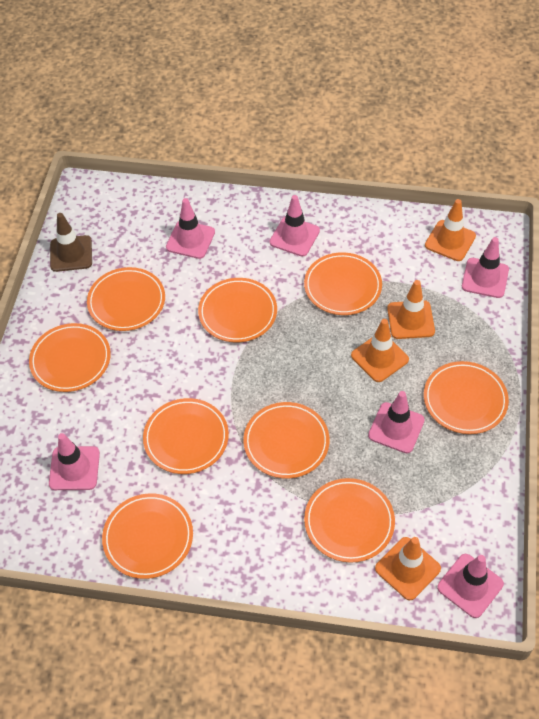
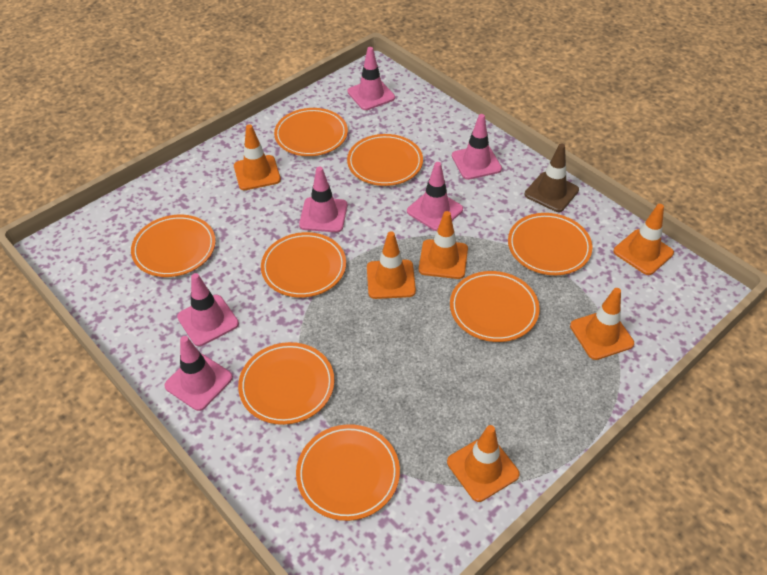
orange plate: [29,323,111,392] [87,267,165,331] [102,493,193,579] [143,398,229,474] [198,278,277,342] [243,402,330,479] [304,252,382,315] [304,478,395,563] [424,361,509,434] = 9 -> [131,215,216,277] [238,342,334,425] [261,232,346,298] [274,108,348,156] [296,424,400,521] [347,134,423,186] [450,271,540,342] [508,213,592,275] = 8
orange traffic cone: [351,319,409,382] [375,537,441,600] [387,280,435,339] [425,199,476,261] = 4 -> [234,124,281,190] [367,231,416,299] [419,211,468,279] [447,425,520,502] [570,288,634,360] [613,204,674,275] = 6

